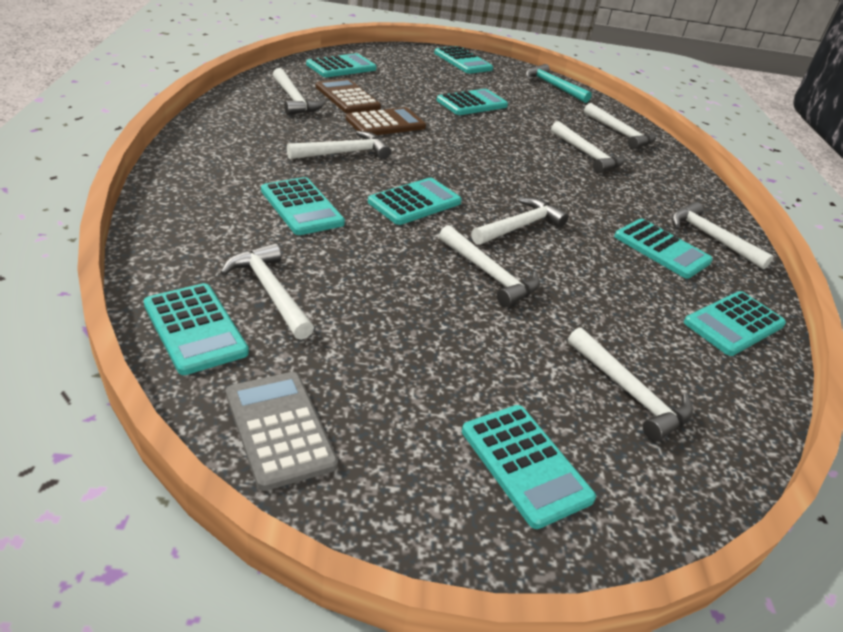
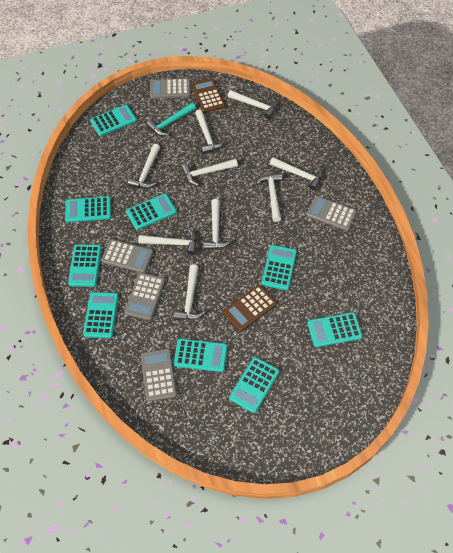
grey calculator: [226,372,338,491] = 1 -> [101,239,154,273] [124,272,165,320] [141,349,177,402] [150,78,190,98] [307,196,357,231] = 5

